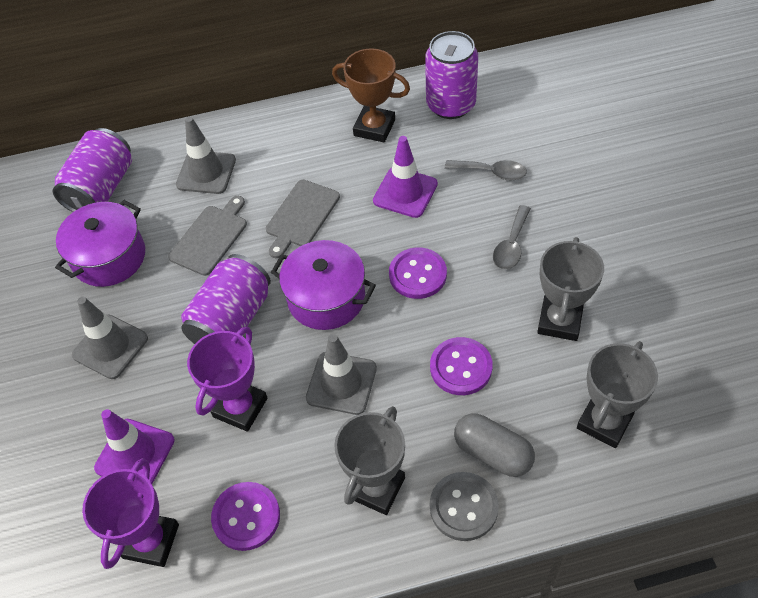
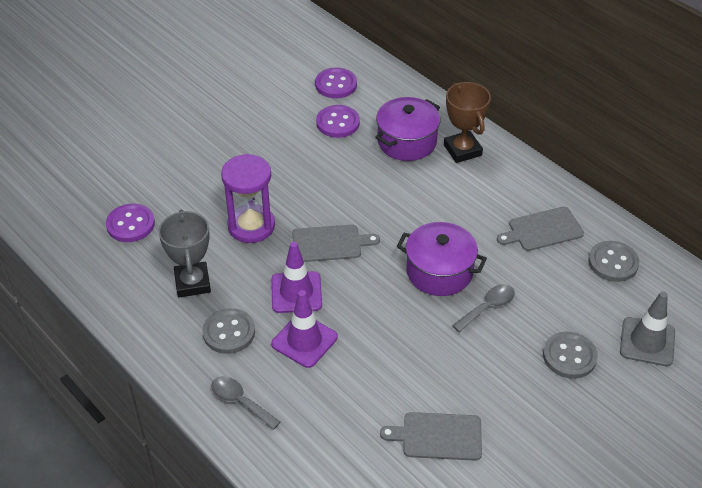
grey button: [430,472,499,541] = 1 -> [202,308,255,354] [543,332,598,379] [588,241,640,282] = 3
grey capsule: [454,413,535,477] = 1 -> none = 0
grey cutting board: [168,196,247,276] [266,180,340,258] = 2 -> [292,224,380,262] [380,412,482,461] [497,207,584,251] = 3
grey traffic cone: [72,297,148,379] [176,116,236,194] [306,334,377,415] = 3 -> [620,291,675,366] = 1
grey trophy: [334,406,405,515] [537,237,604,341] [577,341,658,448] = 3 -> [158,209,211,298] = 1
purple can: [52,128,132,212] [181,254,271,344] [425,31,478,119] = 3 -> none = 0
purple hourglass: none = 0 -> [221,154,275,243] = 1
purple trophy: [82,458,179,569] [187,327,267,432] = 2 -> none = 0

